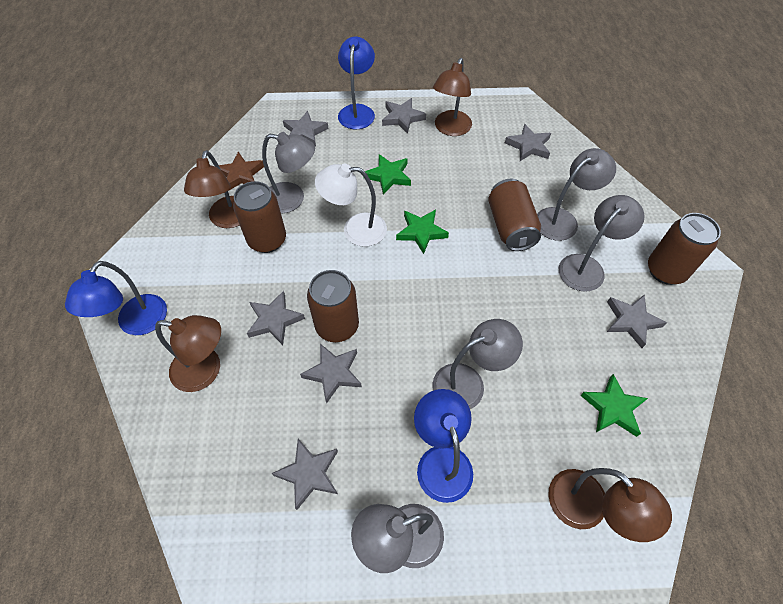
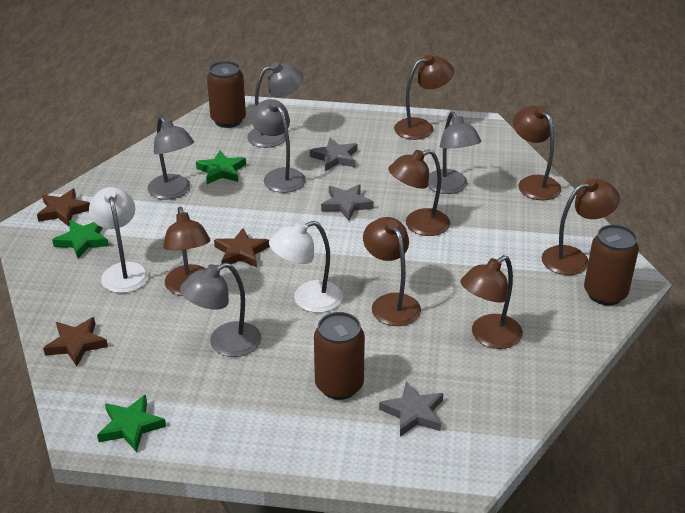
blue lamp: [65,261,167,335] [338,37,375,129] [414,389,473,503] = 3 -> none = 0
brown can: [233,181,286,253] [307,270,359,342] [488,179,541,251] [648,213,721,285] = 4 -> [207,61,246,128] [314,312,365,400] [584,224,639,305] = 3
brown lamp: [155,315,221,392] [184,150,239,228] [433,58,472,136] [548,468,672,542] = 4 -> [163,207,210,296] [363,217,421,326] [388,149,450,236] [394,54,454,140] [460,255,523,349] [513,106,561,200] [542,178,620,275] = 7
brown star: [219,152,264,191] = 1 -> [37,189,90,226] [43,317,108,366] [214,228,270,267] = 3
grey star: [247,291,305,345] [272,439,338,510] [283,111,329,147] [300,344,362,404] [382,98,426,134] [505,124,551,161] [607,295,667,348] = 7 -> [310,138,357,171] [321,184,374,221] [379,381,443,437] = 3
white lamp: [315,164,387,247] = 1 -> [89,187,149,293] [269,221,343,313] = 2

